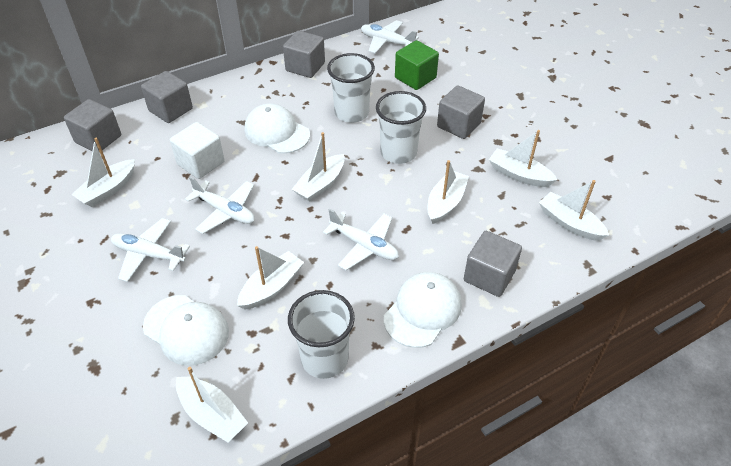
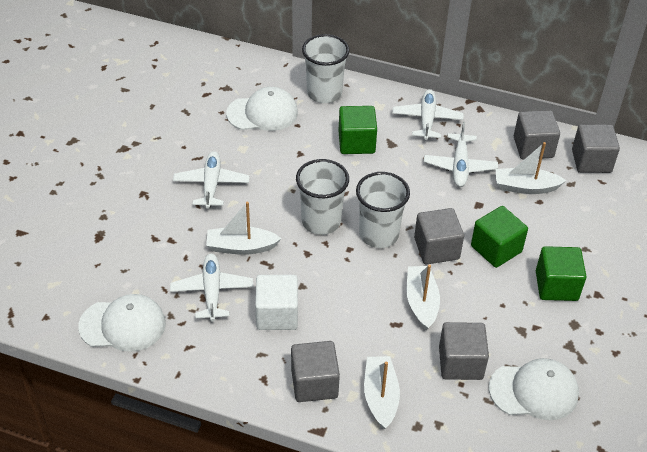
green cube: [395,40,439,90] = 1 -> [338,106,377,154] [471,206,528,268] [536,246,586,301] = 3
white boat: [71,137,135,207] [176,367,248,443] [237,246,304,310] [292,132,345,202] [428,160,469,224] [489,130,558,187] [539,180,609,241] = 7 -> [206,202,282,255] [364,356,400,429] [407,264,440,330] [496,142,566,194] = 4

